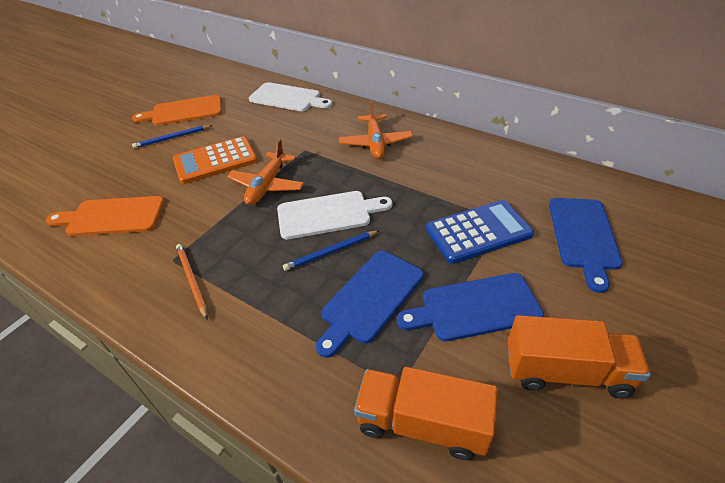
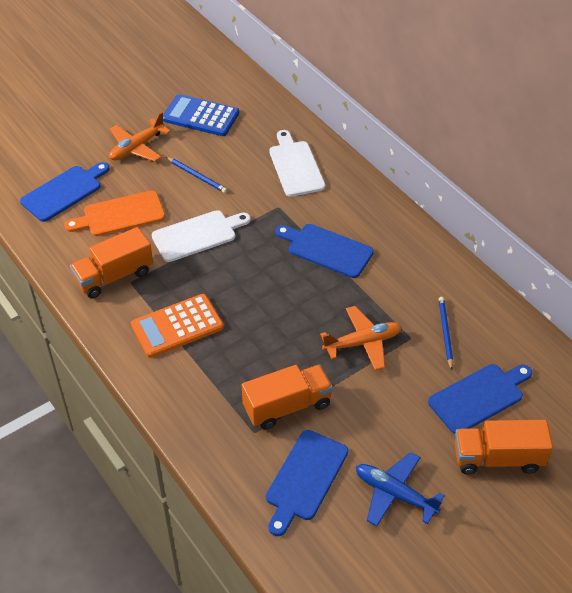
blue cutting board: [316,251,424,358] [397,273,544,341] [549,198,623,293] = 3 -> [20,162,109,222] [266,430,348,536] [275,224,374,278] [428,364,532,434] = 4
blue plane: none = 0 -> [356,452,445,527] = 1
orange cutting board: [46,196,165,236] [132,95,222,126] = 2 -> [64,191,165,236] = 1
orange pencil: [176,244,208,319] = 1 -> none = 0
orange truck: [354,367,498,460] [508,315,651,398] = 2 -> [70,227,153,298] [242,365,333,430] [454,420,553,475] = 3

